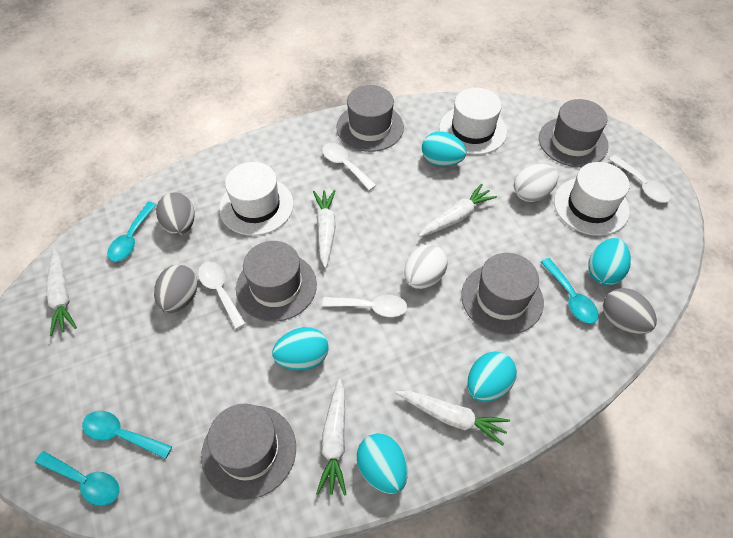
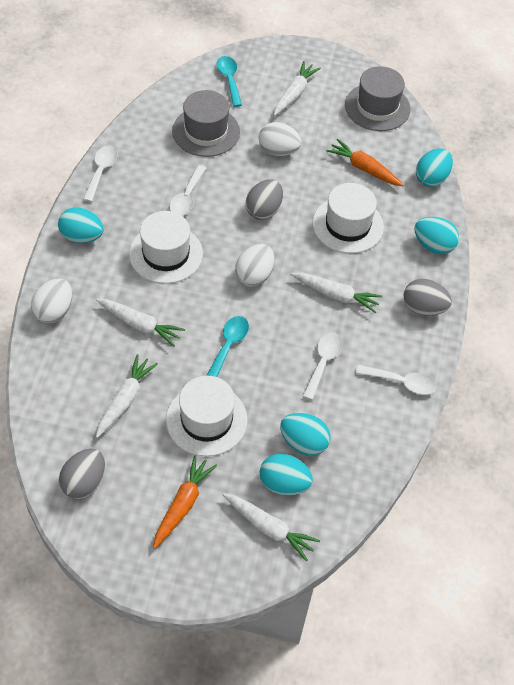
grey hat: [201,404,296,500] [236,241,317,322] [337,85,404,152] [461,253,544,335] [539,99,609,167] = 5 -> [172,90,240,157] [345,66,410,131] = 2
orange carrot: none = 0 -> [153,455,217,549] [326,139,404,186] = 2
turquoise spoon: [35,451,120,506] [82,411,172,459] [107,202,157,262] [541,258,599,324] = 4 -> [206,316,249,377] [217,56,242,107] = 2
white egg: [404,245,448,289] [514,164,558,202] = 2 -> [31,278,72,323] [235,244,274,287] [259,122,302,156] = 3

